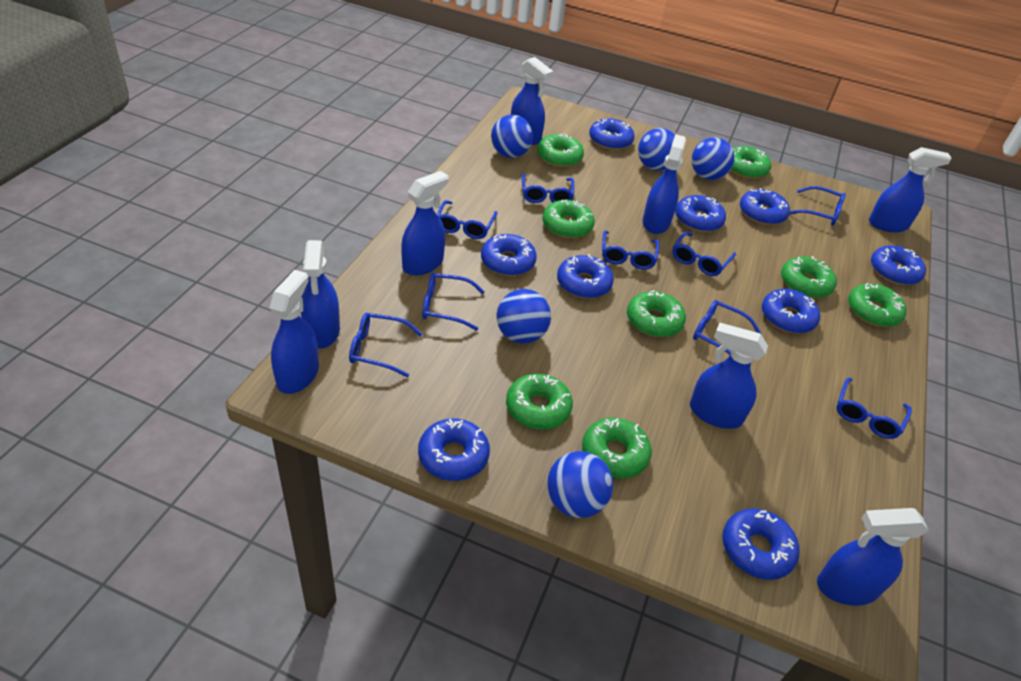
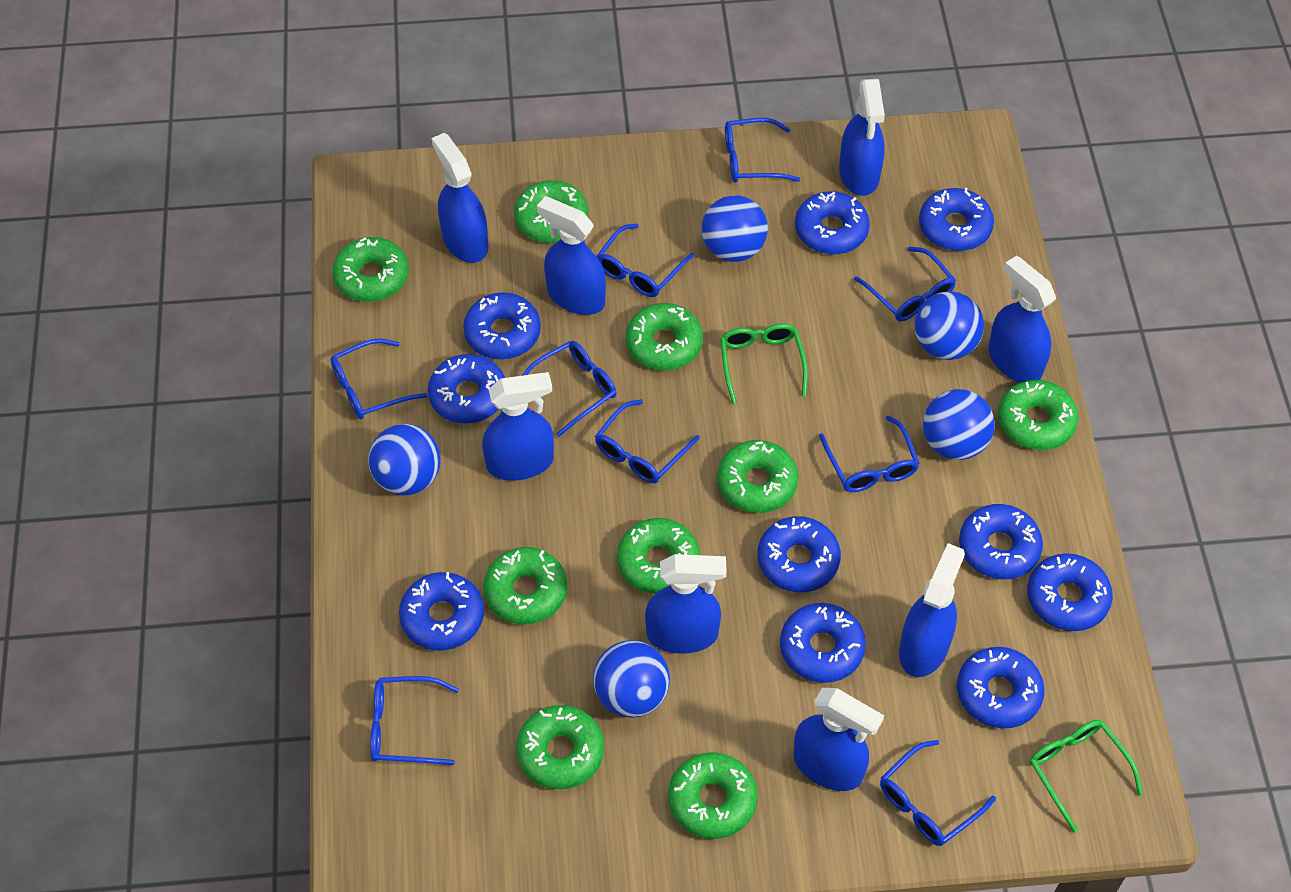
blue donut: [418,418,490,481] [481,234,537,276] [557,254,614,299] [589,118,634,150] [675,195,726,232] [722,508,799,580] [740,188,790,225] [762,289,820,333] [871,245,926,285] = 9 -> [399,572,484,651] [428,354,505,423] [463,292,541,360] [758,516,841,592] [780,603,866,683] [795,191,870,254] [919,188,994,251] [957,647,1045,729] [959,504,1043,579] [1027,553,1113,631] = 10
green donut: [506,374,573,430] [537,134,584,167] [542,199,595,238] [582,418,652,478] [627,290,686,337] [730,146,771,179] [781,256,837,298] [848,283,906,327] = 8 -> [332,237,409,302] [483,547,567,625] [514,180,588,243] [516,705,604,789] [617,518,700,594] [626,303,703,370] [668,752,758,839] [717,440,799,513] [998,380,1078,450] = 9
green glasses: none = 0 -> [720,323,808,404] [1029,720,1143,833] = 2

